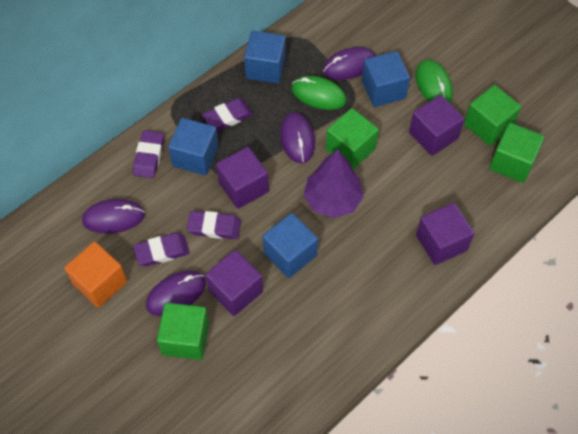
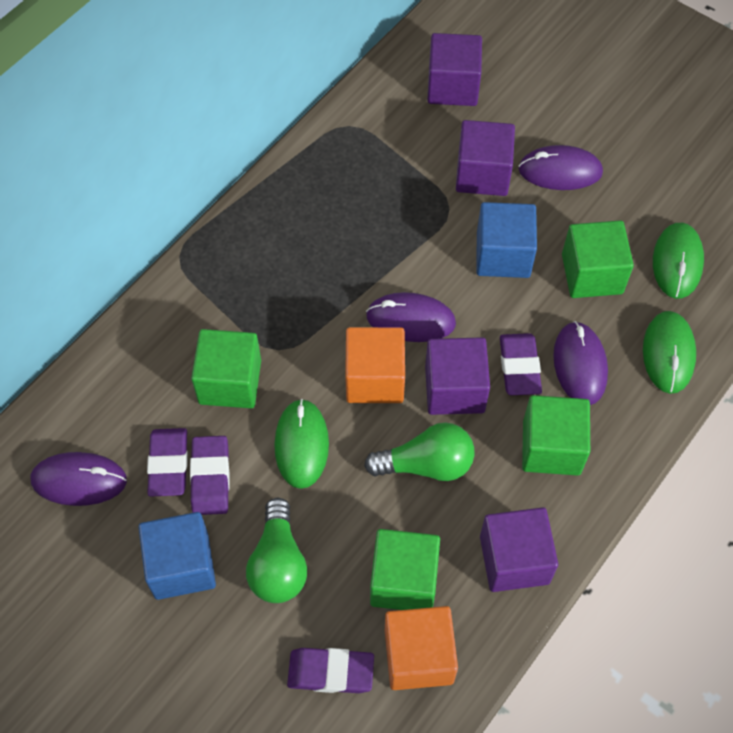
blue cube: [168,118,219,175] [244,31,286,84] [263,213,318,278] [362,51,410,107] = 4 -> [138,512,216,600] [476,202,537,278] = 2
green light bulb: none = 0 -> [246,498,307,603] [364,423,475,481] = 2
green mouse: [292,76,347,110] [415,59,453,103] = 2 -> [274,399,329,489] [643,311,696,394] [653,223,704,299] = 3
orange cube: [64,242,127,308] = 1 -> [345,327,405,403] [385,606,458,690] = 2
purple tree: [304,149,364,218] = 1 -> none = 0

